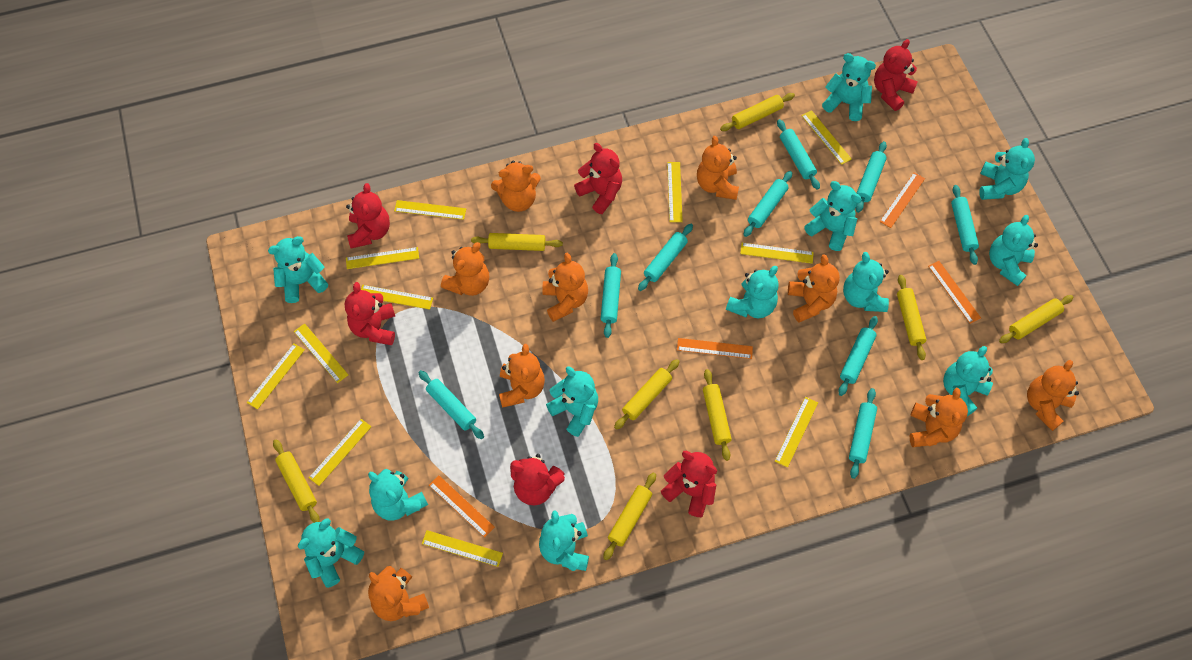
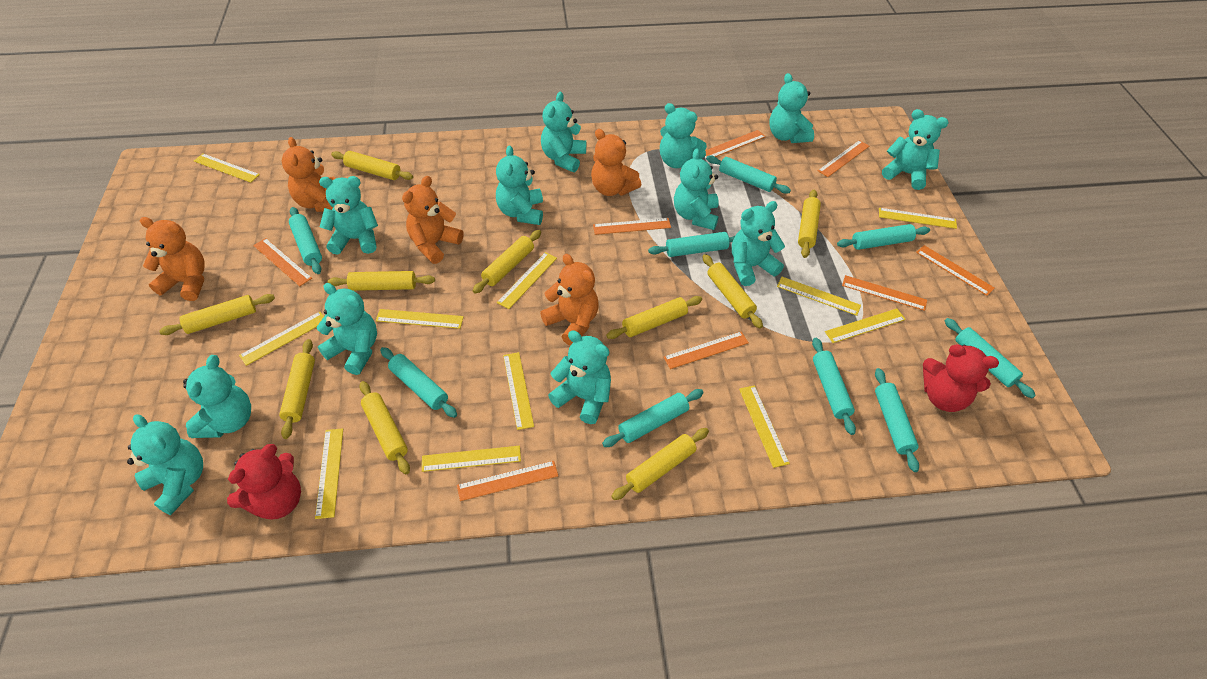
orange ruler: [429,475,495,538] [677,338,753,359] [880,172,925,228] [928,261,981,324] = 4 -> [253,238,312,286] [457,461,558,501] [593,218,671,235] [663,332,749,369] [705,130,766,157] [818,140,870,177] [842,275,927,311] [916,245,995,296] = 8
orange teddy bear: [368,566,429,621] [441,242,489,296] [491,161,541,212] [499,344,545,408] [543,253,588,322] [697,136,739,200] [788,254,840,322] [910,388,968,447] [1027,360,1079,431] = 9 -> [140,217,205,301] [282,137,335,212] [402,176,464,264] [540,254,599,346] [591,129,641,196] = 5
red teddy bear: [345,282,395,345] [346,183,390,248] [510,454,565,505] [574,143,622,214] [661,451,717,517] [874,39,918,111] = 6 -> [227,444,301,519] [923,344,999,412] = 2
yellow rolling pin: [273,439,320,523] [471,233,563,251] [603,472,656,560] [614,359,680,430] [703,369,732,461] [720,93,795,131] [897,275,926,360] [999,295,1074,343] = 8 -> [159,294,275,335] [279,339,315,439] [328,271,435,291] [331,151,413,180] [359,381,410,474] [473,230,541,294] [606,296,702,339] [611,428,709,500] [702,254,763,328] [798,190,821,258] = 10

